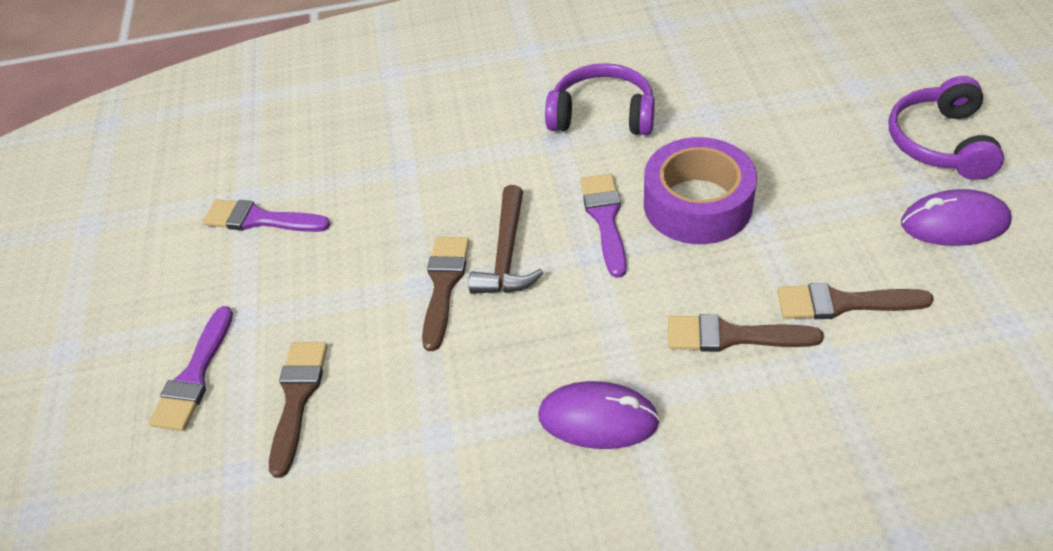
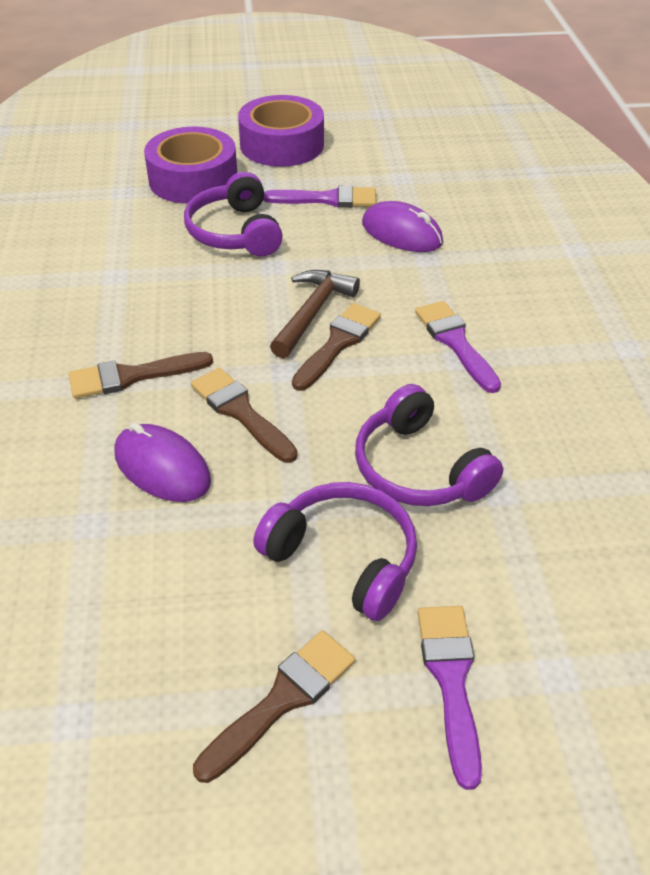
purple headphones: [545,63,655,135] [889,76,1004,180] = 2 -> [184,172,283,257] [253,482,417,621] [355,384,503,506] = 3
purple tape: [644,137,757,244] = 1 -> [144,127,237,204] [238,95,324,167] = 2

